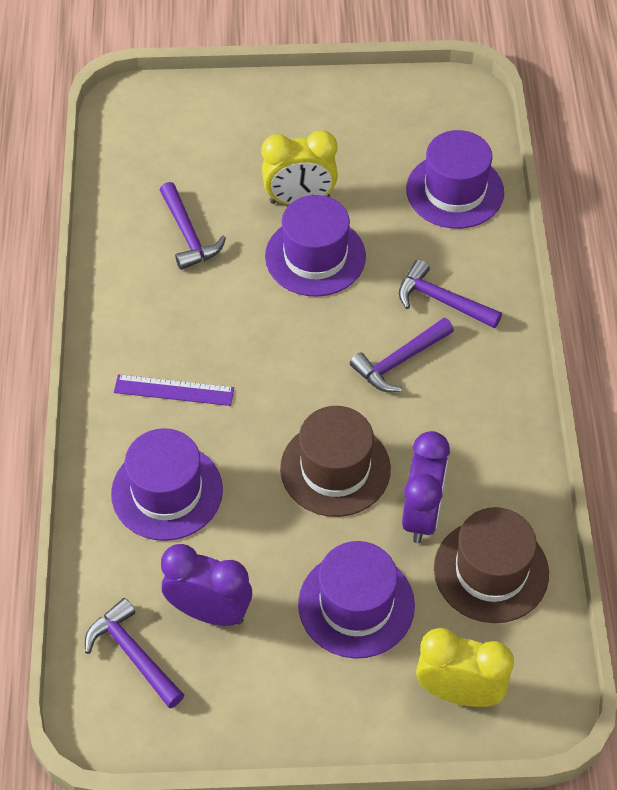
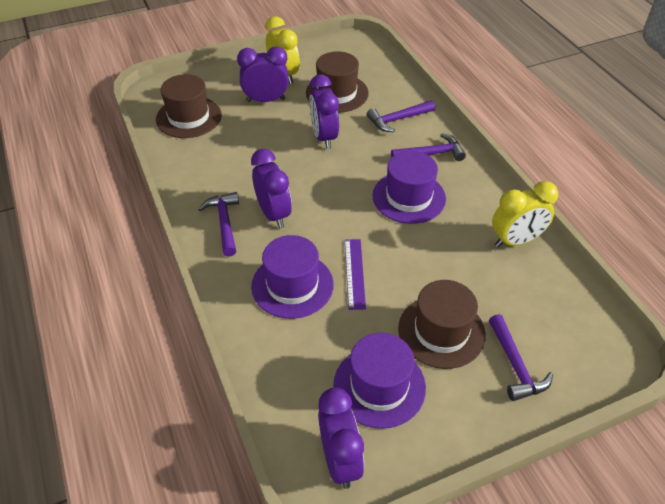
brown hat: [280,406,391,517] [434,507,549,623] = 2 -> [156,74,222,138] [306,51,369,113] [398,280,486,369] = 3
purple clock: [161,544,252,626] [402,431,450,543] = 2 -> [237,46,289,102] [251,149,292,228] [309,74,339,149] [318,388,364,489] = 4
purple hat: [111,428,223,541] [265,195,366,297] [298,541,415,658] [406,130,504,229] = 4 -> [251,235,334,319] [333,333,426,429] [372,151,446,224] = 3

